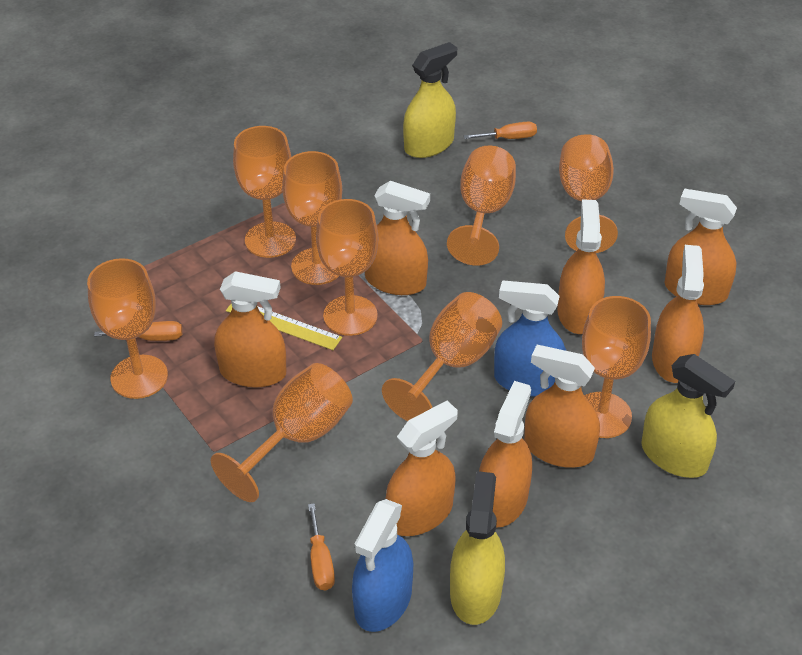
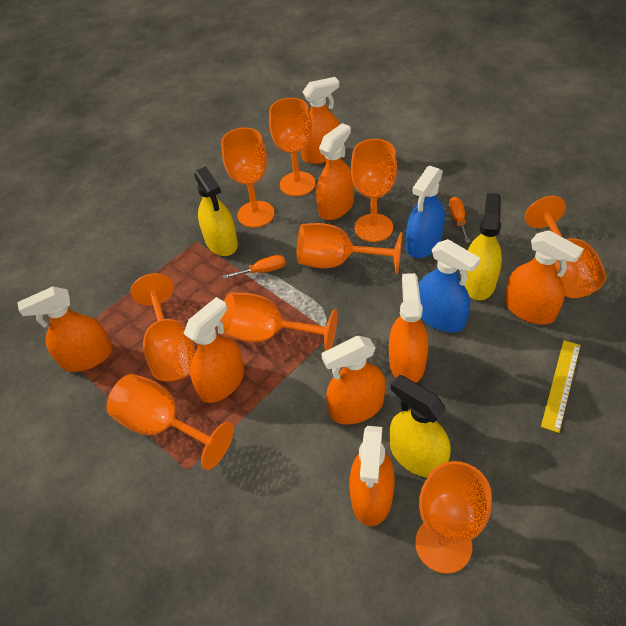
orange screwdriver: [94,321,182,341] [308,503,335,590] [464,122,537,139] = 3 -> [223,255,286,279] [449,197,470,243] = 2

